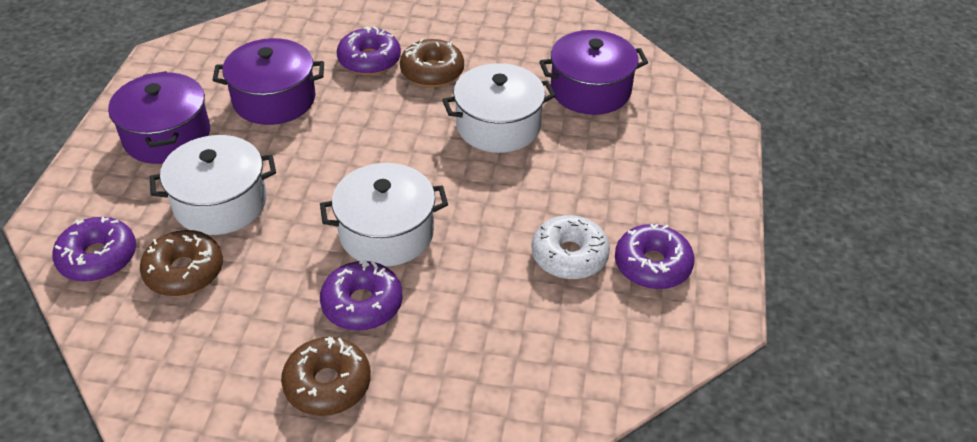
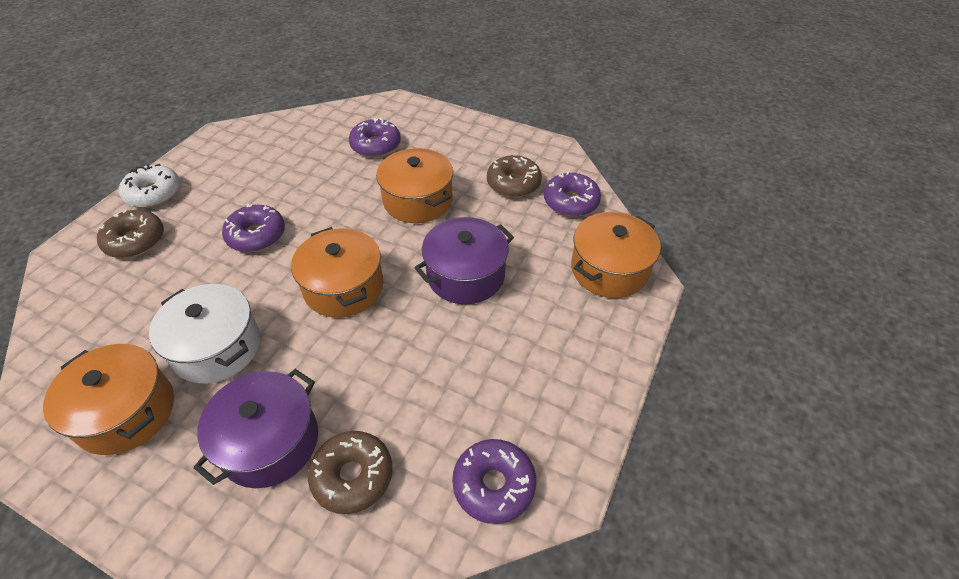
orange pot: none = 0 -> [43,344,174,455] [291,227,383,318] [376,148,453,223] [571,212,661,298] = 4
purple pot: [108,71,210,164] [212,38,324,125] [539,30,648,115] = 3 -> [193,369,318,488] [414,217,514,304] = 2
white pot: [150,135,276,235] [320,163,448,267] [442,63,556,153] = 3 -> [149,284,260,384] = 1

